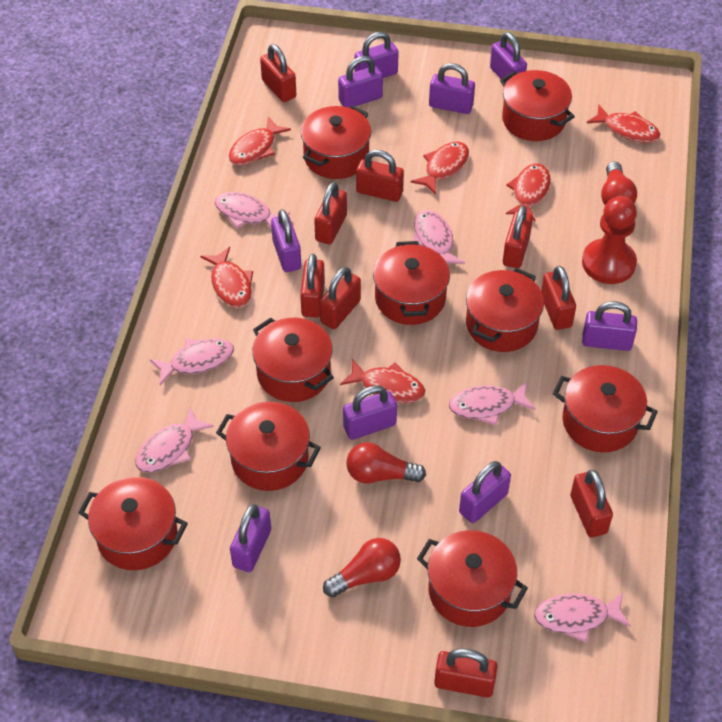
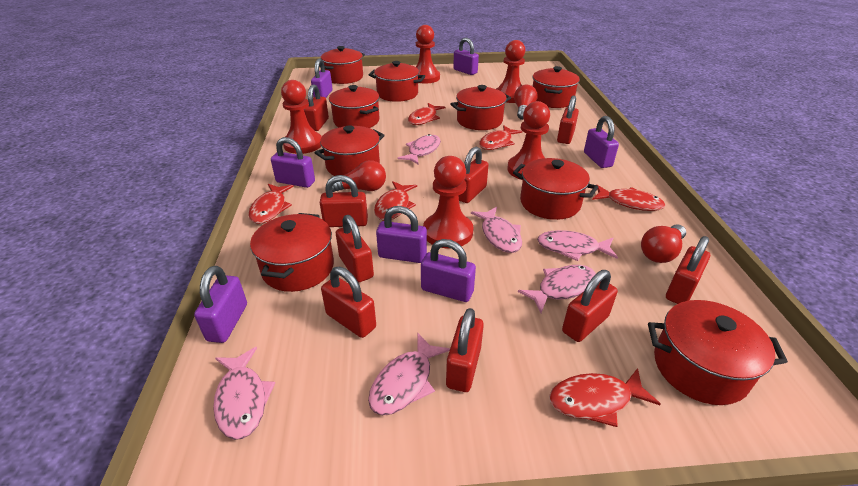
purple padlock: [230,504,271,572] [271,209,301,272] [338,56,383,108] [343,385,397,440] [355,32,399,78] [429,63,475,114] [459,461,511,523] [490,32,527,83] [582,301,637,351] = 9 -> [194,266,247,343] [271,137,315,188] [311,58,333,98] [376,206,427,263] [421,239,476,302] [453,38,479,75] [584,116,619,168] = 7
red pawn: [582,196,637,284] = 1 -> [281,80,322,154] [416,25,440,83] [423,156,473,248] [496,40,525,103] [507,101,550,180] = 5

